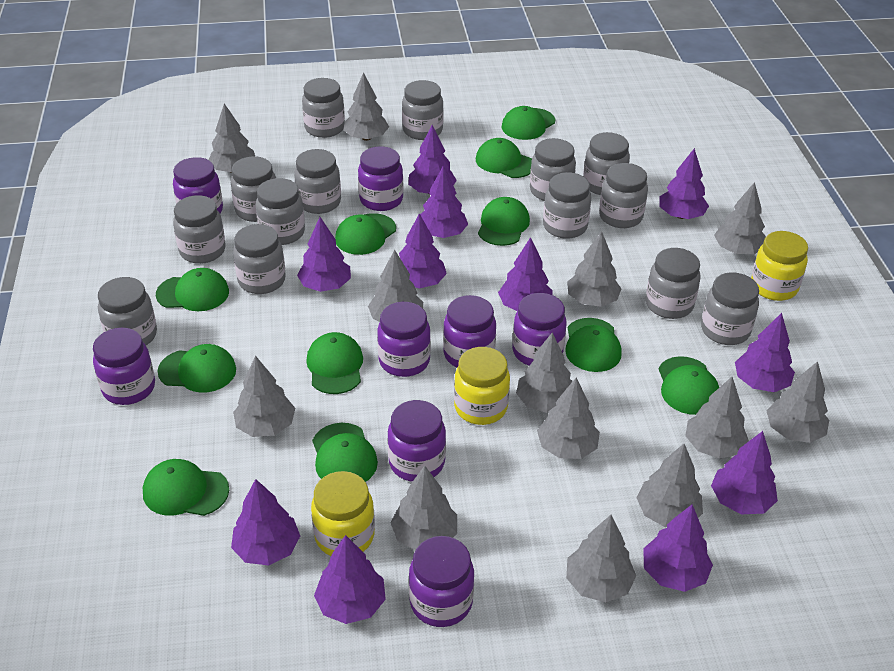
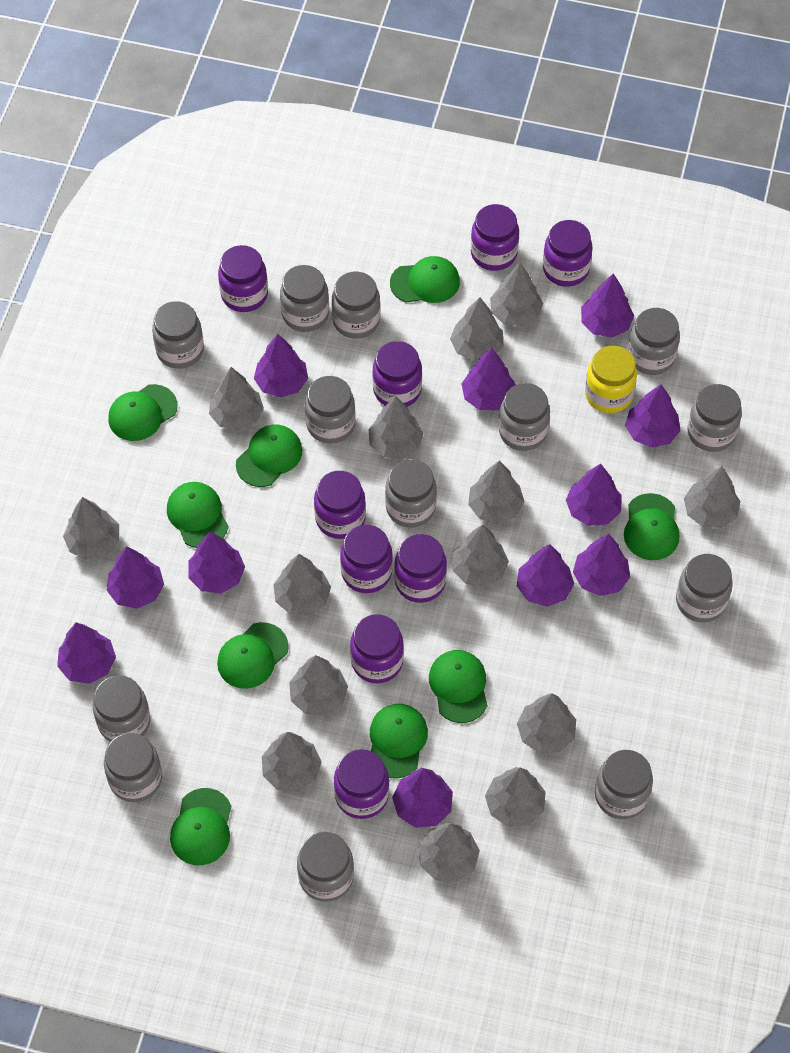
green cap: [143,459,229,516] [156,268,229,311] [158,344,236,392] [306,332,363,394] [312,423,378,482] [335,213,396,255] [476,138,532,178] [478,197,530,246] [502,106,555,140] [565,318,621,372] [659,356,719,415] = 11 -> [108,384,177,441] [167,482,228,548] [170,788,231,865] [217,622,289,689] [236,424,302,487] [370,704,428,778] [390,256,460,303] [429,650,488,723] [624,493,679,560] = 9
grey jar: [98,277,157,345] [173,195,225,264] [231,156,276,222] [233,224,286,294] [256,178,305,245] [294,149,341,214] [302,78,345,138] [402,80,444,140] [530,138,576,201] [543,172,591,239] [583,132,630,195] [599,163,648,228] [646,248,701,319] [701,272,759,345] = 14 -> [92,675,150,742] [104,733,162,802] [152,301,204,369] [280,265,329,332] [297,832,354,902] [305,376,356,444] [331,272,381,339] [385,459,437,528] [499,383,550,451] [595,750,653,819] [628,308,680,375] [676,554,733,623] [687,384,742,452] = 13
grey tree: [209,103,255,173] [233,356,295,437] [343,72,389,141] [368,250,423,322] [391,466,457,550] [516,332,572,413] [537,378,600,459] [566,515,636,602] [567,231,622,307] [636,444,703,527] [685,377,749,459] [714,182,766,254] [767,361,829,443] = 13 -> [63,497,119,560] [209,367,264,431] [262,732,322,792] [274,554,331,615] [289,655,348,716] [368,396,424,459] [418,822,480,882] [450,297,504,361] [452,525,509,587] [468,461,525,524] [485,767,546,827] [490,263,543,326] [517,693,576,753] [684,466,740,528] = 14
purple jar: [93,328,155,405] [173,157,223,213] [358,147,403,211] [377,302,431,377] [387,400,446,482] [409,536,474,627] [443,295,496,367] [512,293,567,366] = 8 -> [218,245,268,312] [314,471,366,539] [334,749,389,819] [340,525,393,593] [350,614,404,683] [372,341,422,407] [394,534,447,603] [471,204,519,271] [543,220,592,287] = 9
yellow jar: [311,471,375,556] [454,347,510,425] [751,231,808,301] = 3 -> [585,345,637,413] = 1

